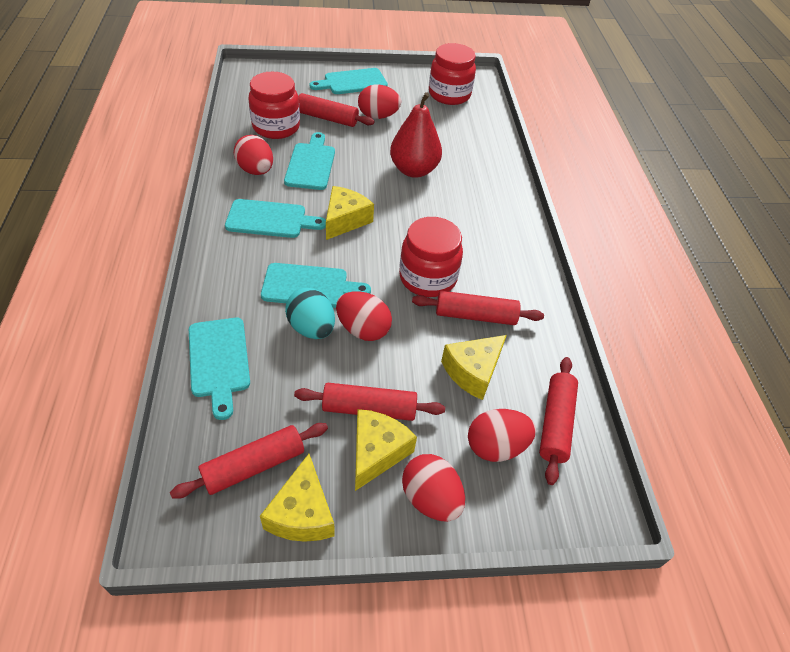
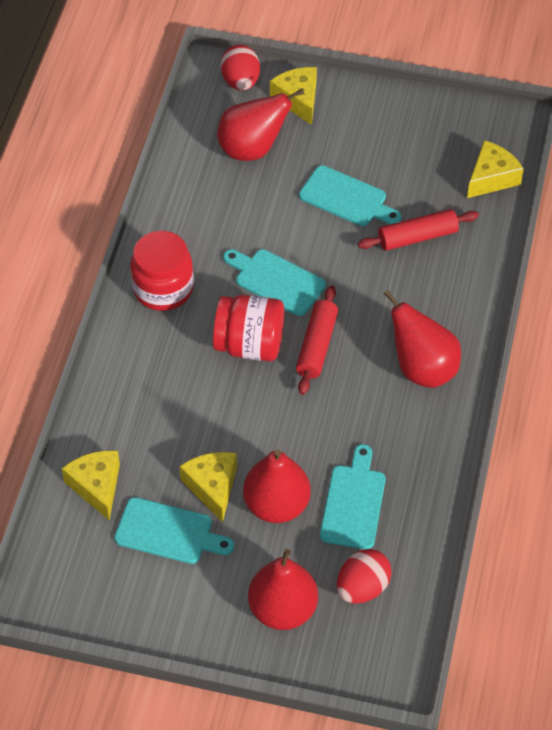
red egg: [234,135,273,175] [336,291,392,341] [358,85,401,119] [402,454,465,522] [468,409,536,462] = 5 -> [221,45,260,91] [337,549,392,604] = 2
red jar: [248,72,300,139] [399,217,463,297] [429,43,476,105] = 3 -> [130,231,194,311] [213,294,284,361] = 2
red pear: [390,92,442,178] = 1 -> [217,89,304,161] [243,449,311,523] [248,549,318,630] [384,290,461,388] = 4
red rolling pin: [170,423,328,499] [294,383,445,421] [298,93,375,127] [412,291,544,325] [539,357,578,485] = 5 -> [296,285,338,395] [358,209,479,251] = 2
turquoise cutting board: [189,318,250,420] [225,199,326,238] [261,263,371,308] [284,132,335,190] [310,68,388,94] = 5 -> [114,497,234,564] [223,249,326,316] [299,165,402,226] [320,444,386,549] = 4
turquoise egg: [285,288,335,339] = 1 -> none = 0

